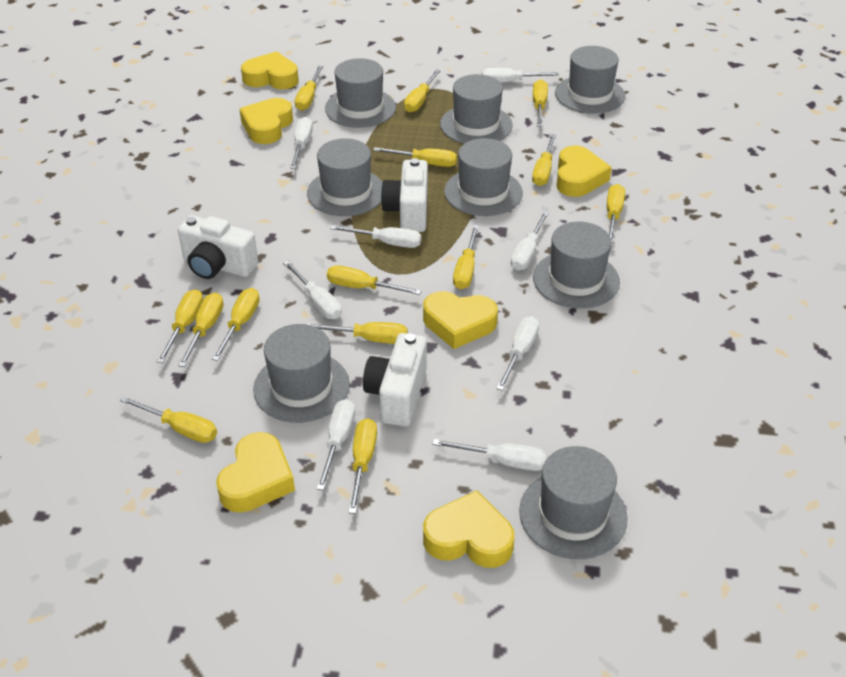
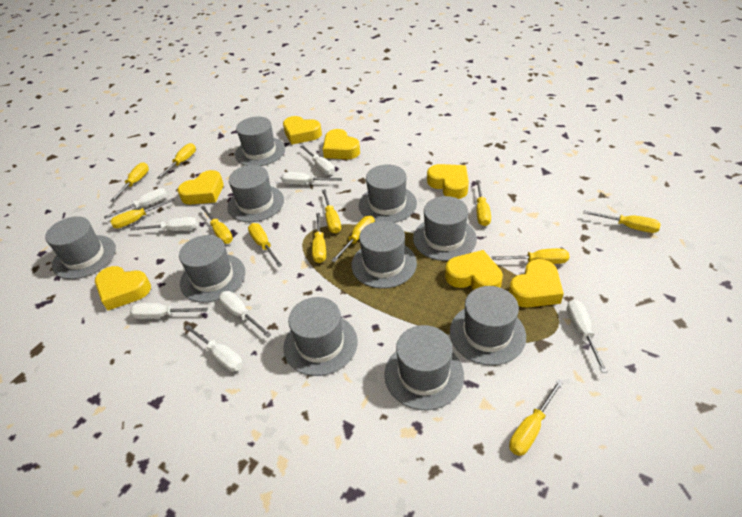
grey hat: [253,324,350,423] [307,138,383,216] [325,58,396,128] [440,74,513,144] [444,138,523,216] [519,446,628,559] [533,222,620,309] [555,46,625,114] = 8 -> [45,216,116,279] [179,235,245,303] [227,165,284,222] [235,116,285,166] [283,297,358,376] [352,221,417,289] [359,164,417,223] [385,325,464,411] [413,196,477,261] [450,286,526,366] = 10
white camera: [178,215,258,279] [363,333,427,427] [381,158,428,232] = 3 -> none = 0
yellow heart: [216,432,295,513] [239,98,293,144] [241,51,299,89] [423,291,498,349] [423,490,515,568] [556,146,612,197] = 6 -> [95,266,151,311] [177,170,224,205] [283,116,322,145] [323,129,360,159] [427,164,469,199] [445,250,503,290] [509,259,564,308] = 7
yellow screwdriver: [120,396,217,443] [157,289,203,363] [178,293,224,367] [212,288,260,361] [295,66,323,111] [307,322,408,344] [327,265,421,295] [348,418,377,514] [373,147,457,167] [404,69,441,113] [453,225,479,289] [532,134,556,186] [533,79,548,127] [607,184,625,243] = 14 -> [110,162,149,202] [110,198,175,228] [157,143,196,179] [201,206,233,244] [248,223,282,267] [312,213,326,263] [322,189,341,233] [331,216,375,262] [476,180,491,226] [492,248,569,264] [509,380,563,456] [583,210,661,233] = 12

